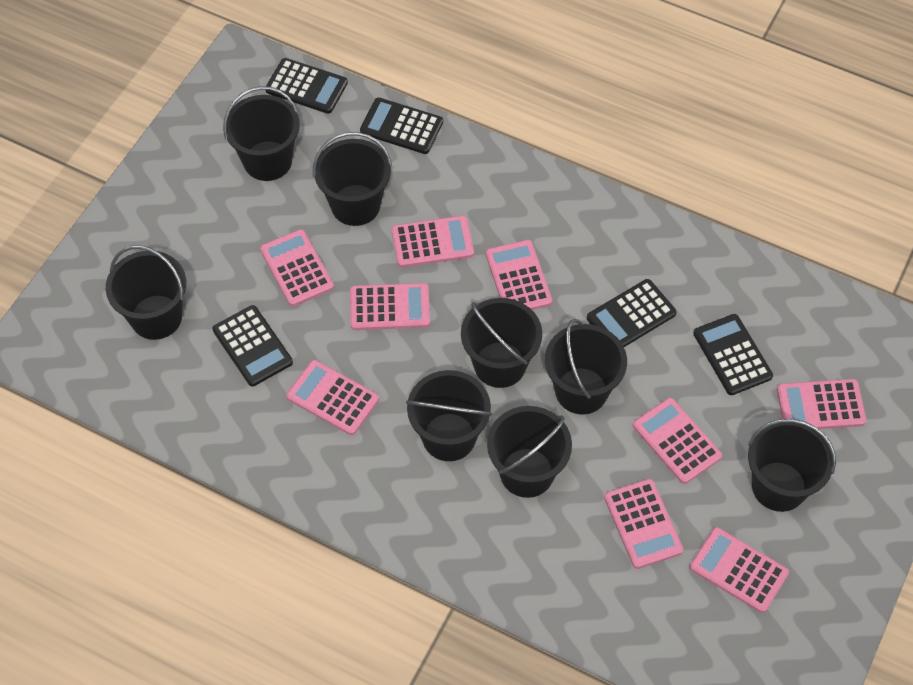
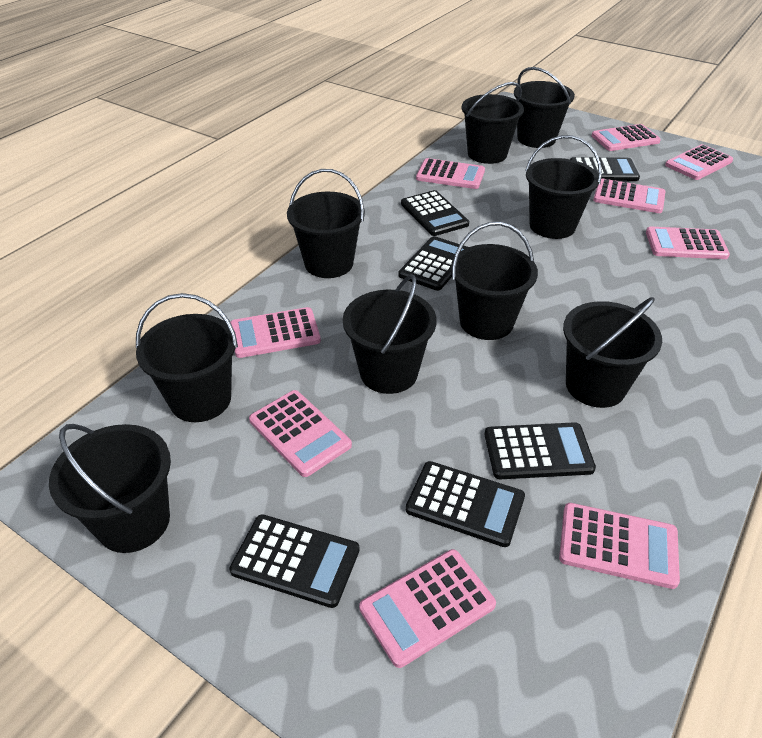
black bucket: [106,245,186,340] [223,86,300,181] [313,132,392,226] [406,370,492,461] [461,298,542,388] [487,406,572,498] [545,319,627,415] [748,419,836,512] = 8 -> [49,424,171,553] [136,293,238,422] [287,169,365,278] [343,274,436,394] [451,222,538,340] [461,82,524,164] [514,67,575,148] [525,135,602,239] [563,297,662,408] = 9
black calculator: [213,305,293,387] [265,58,348,114] [360,97,443,154] [587,279,677,347] [693,314,773,395] = 5 -> [229,514,359,608] [398,236,468,291] [401,190,469,236] [406,461,525,547] [485,422,596,479] [570,157,640,181] = 6

